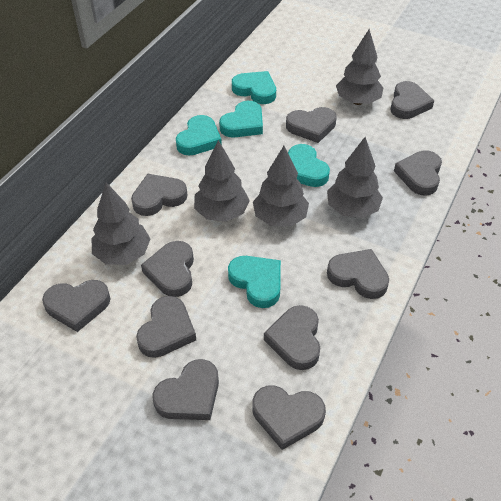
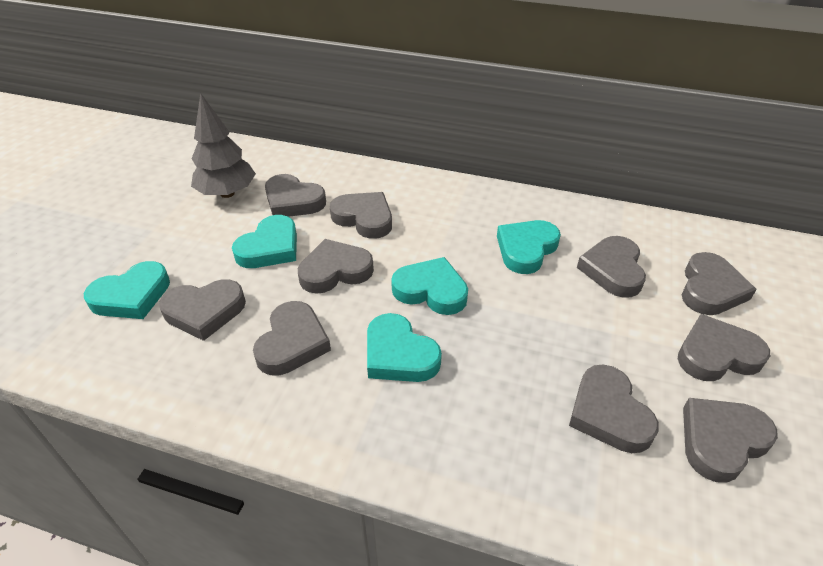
grey heart: [42,280,111,332] [131,174,187,216] [136,296,196,358] [141,241,194,297] [153,359,219,420] [252,385,326,450] [264,305,320,370] [286,107,337,143] [327,249,389,299] [391,81,434,119] [394,150,442,196] = 11 -> [159,280,246,341] [253,301,331,376] [265,174,326,217] [298,239,374,294] [330,192,392,239] [569,365,659,453] [577,236,646,298] [678,314,770,381] [682,252,757,315] [683,398,778,483] = 10
grey tree: [92,182,150,265] [194,140,250,222] [253,146,309,227] [327,137,383,218] [336,29,383,105] = 5 -> [191,93,256,198] = 1

